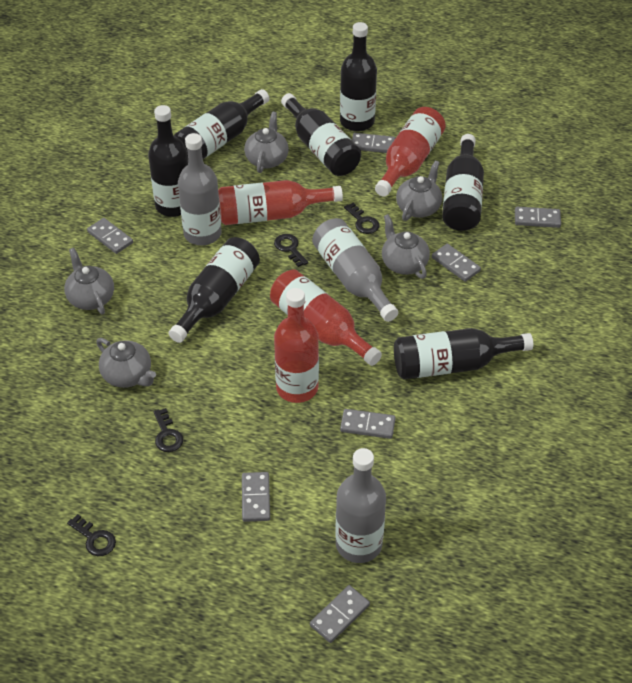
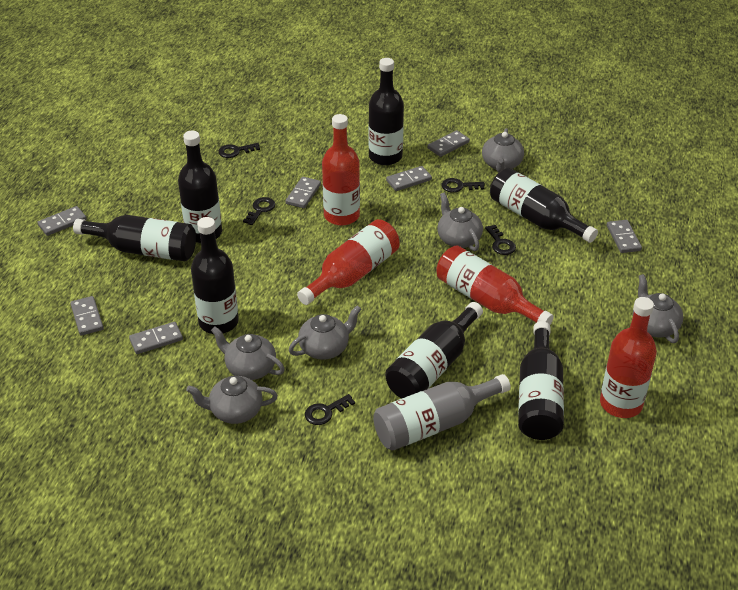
black key: [67,514,116,556] [154,408,183,452] [274,234,308,267] [344,203,379,234] = 4 -> [218,143,260,158] [243,197,275,225] [305,394,355,425] [441,178,485,193] [485,225,516,255] = 5
grey bottle: [178,133,222,245] [312,218,398,322] [335,448,386,563] = 3 -> [373,374,510,451] = 1
grey teapot: [64,248,114,314] [96,338,156,388] [244,112,289,173] [382,214,430,279] [396,161,442,221] = 5 -> [186,376,278,424] [211,326,285,380] [289,305,361,360] [437,193,483,251] [482,128,524,172] [633,274,683,343] = 6

